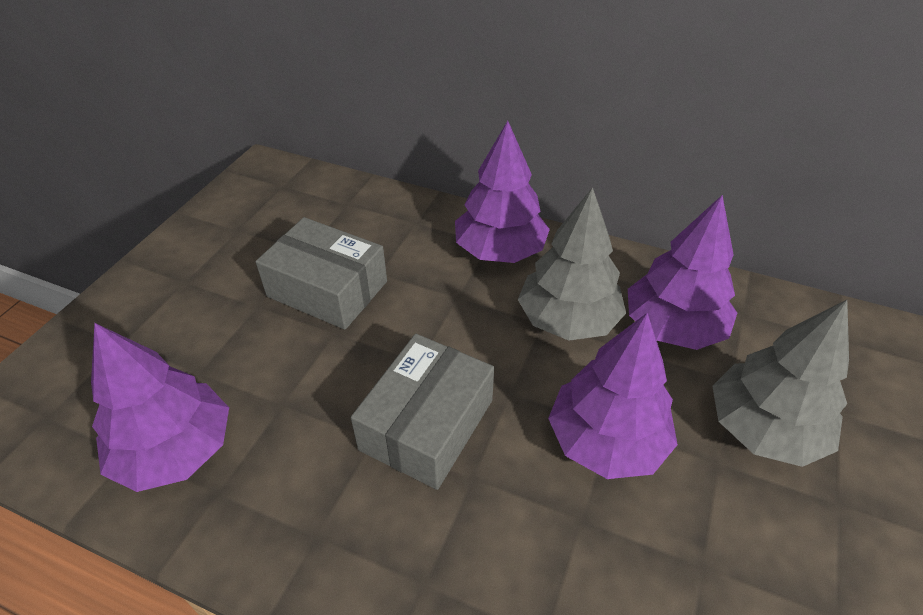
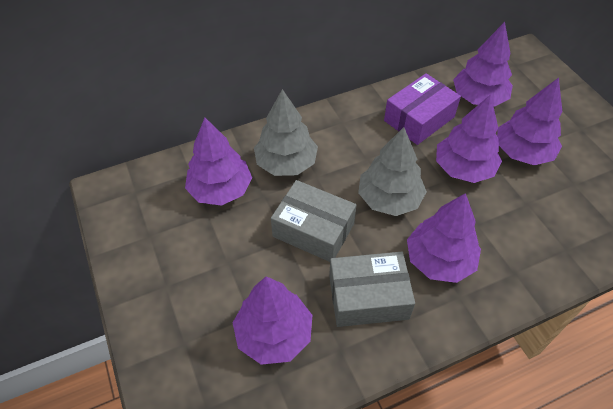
purple box: none = 0 -> [384,73,461,145] = 1
purple tree: [91,323,229,492] [455,121,550,263] [548,313,678,479] [628,195,737,350] = 4 -> [185,117,252,206] [233,276,312,365] [407,193,481,283] [436,94,502,183] [453,22,513,107] [497,77,562,165] = 6

